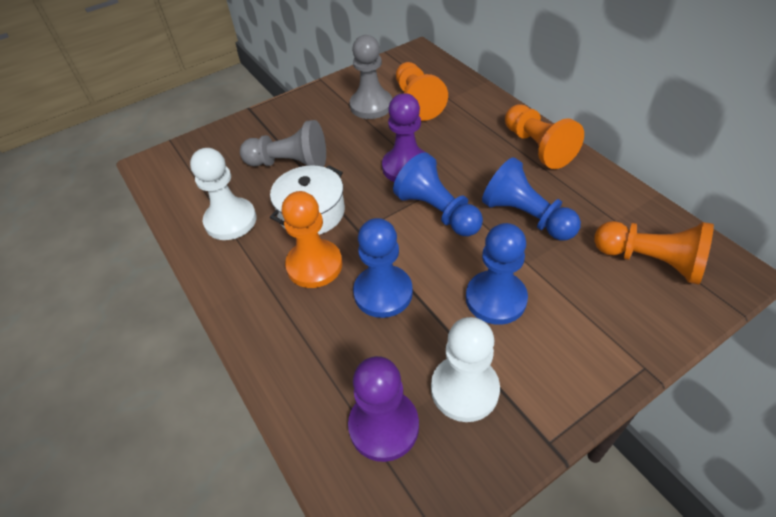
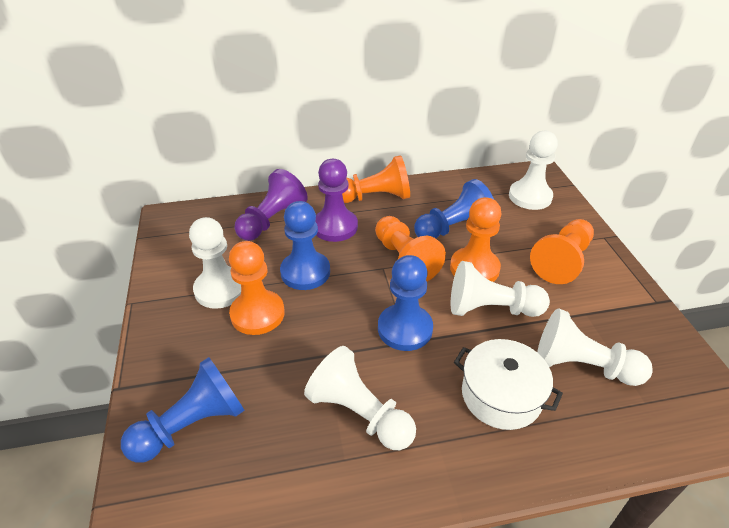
grey pawn: [240,120,326,167] [349,35,392,119] = 2 -> none = 0
orange pawn: [282,191,343,288] [396,62,448,121] [505,104,584,169] [594,221,714,285] = 4 -> [229,241,285,335] [342,155,410,203] [375,216,446,281] [450,197,501,282] [530,219,594,284] = 5
white pawn: [190,148,257,240] [431,317,500,422] = 2 -> [189,217,241,309] [304,346,416,450] [451,261,550,317] [509,131,558,210] [537,308,653,386] = 5

